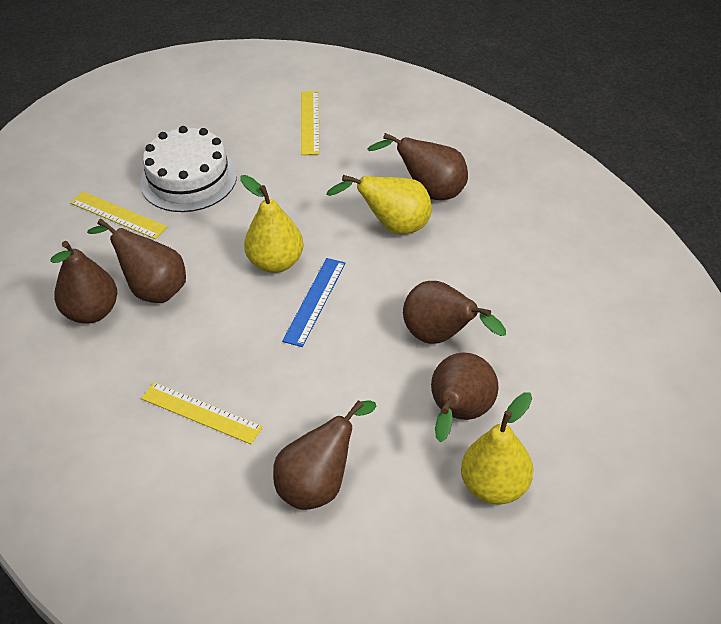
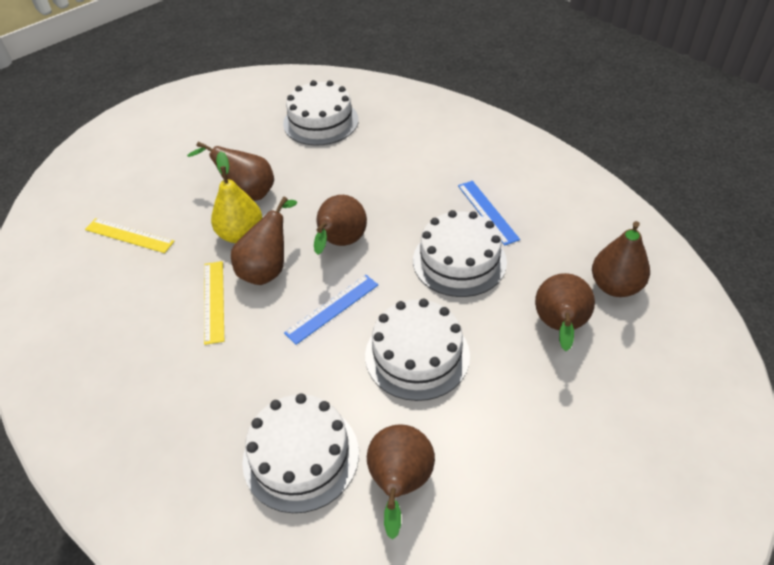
blue ruler: [282,258,346,347] = 1 -> [284,275,378,345] [458,181,520,245] = 2
white cake: [140,126,237,212] = 1 -> [242,393,359,513] [283,80,359,146] [365,299,470,401] [413,210,507,297] = 4
yellow pear: [240,175,304,273] [326,175,432,235] [461,393,533,505] = 3 -> [211,151,263,243] = 1
yellow ruler: [70,191,167,239] [141,382,263,444] [301,91,320,155] = 3 -> [85,218,175,253] [204,261,224,345] = 2

